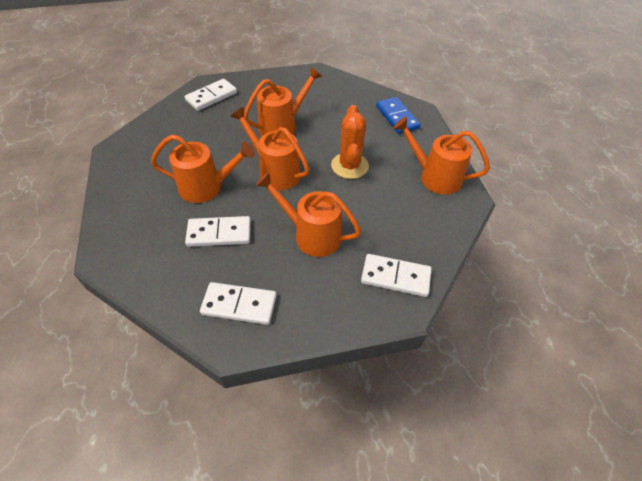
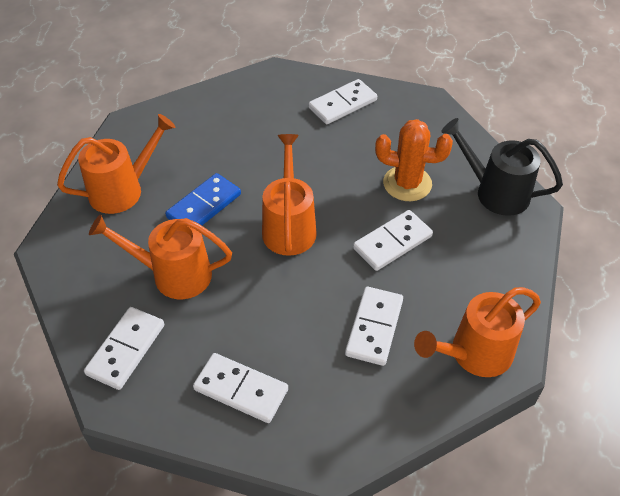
black watering can: none = 0 -> [441,118,563,216] = 1
orange watering can: [151,135,255,203] [230,107,310,190] [244,67,322,136] [256,172,361,257] [393,117,490,195] = 5 -> [57,114,175,214] [89,214,232,299] [262,134,317,256] [414,287,541,377] = 4
white domino: [185,79,237,111] [185,216,251,247] [200,282,277,325] [361,254,432,297] = 4 -> [84,307,164,390] [193,353,288,423] [309,79,377,124] [345,287,403,366] [353,210,433,271] = 5

